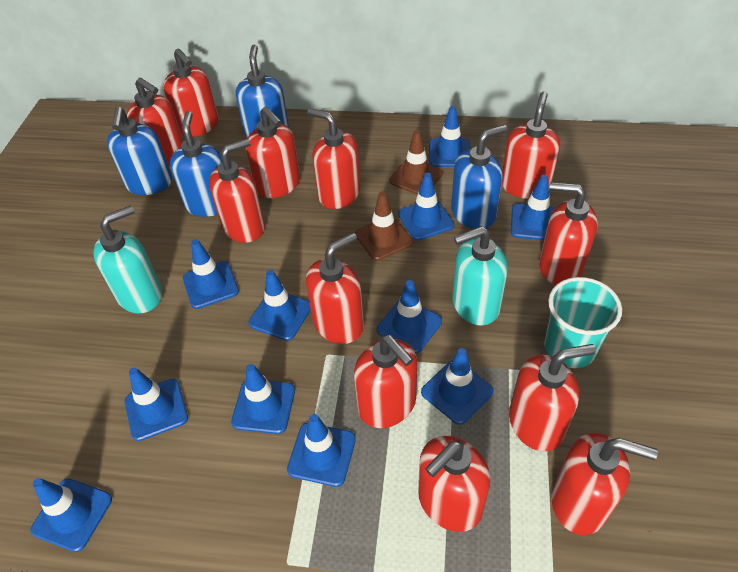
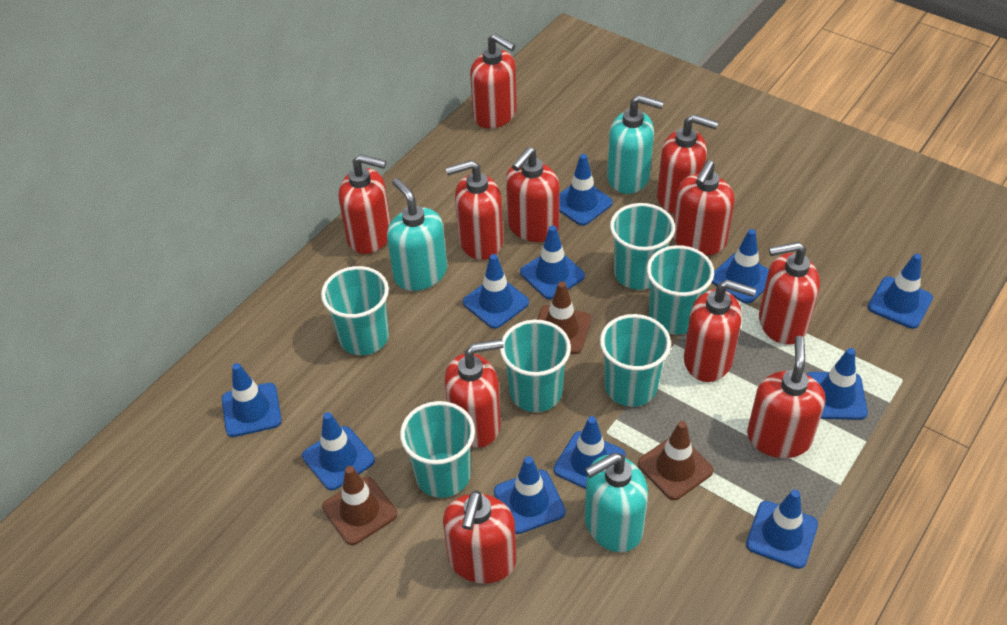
blue soap dispenser: [107,107,172,195] [170,111,222,217] [236,45,289,138] [451,125,507,229] = 4 -> none = 0
brown traffic cone: [355,191,413,261] [389,130,443,195] = 2 -> [322,466,397,545] [537,281,591,354] [638,421,713,500] = 3
red soap dispenser: [127,77,183,165] [163,49,219,137] [209,138,265,243] [246,106,300,198] [306,232,364,344] [307,108,361,209] [354,335,417,428] [418,436,490,532] [502,91,560,199] [509,344,596,451] [539,182,598,285] [551,433,658,535] = 12 -> [339,154,391,254] [443,490,516,584] [445,339,504,448] [446,160,503,260] [470,33,517,129] [506,147,560,242] [657,114,718,214] [673,160,735,255] [684,280,756,382] [747,336,825,458] [759,242,820,345] = 11
turquoise cup: [544,277,622,368] = 1 -> [321,266,389,355] [400,401,475,498] [500,319,571,412] [600,314,671,407] [610,203,675,290] [647,245,714,335] = 6
turquoise soap dispenser: [93,205,162,313] [452,226,508,326] = 2 -> [387,178,447,291] [585,453,648,552] [607,95,664,194] = 3

